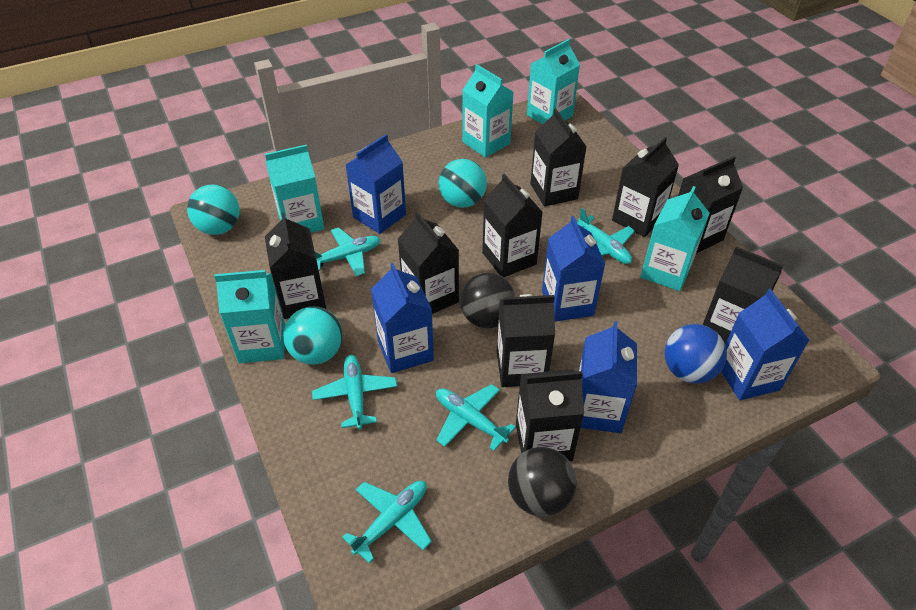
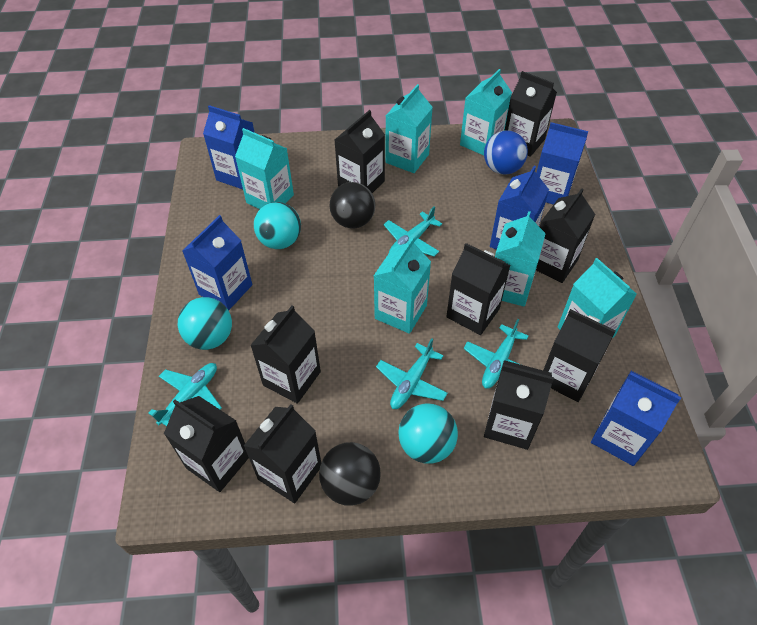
turquoise carton: [214,270,285,363] [265,145,324,233] [462,64,514,158] [527,39,580,124] [640,186,710,291] = 5 -> [235,128,294,209] [374,237,431,334] [386,84,433,173] [460,69,512,155] [495,211,546,307] [558,258,637,337] = 6
turquoise plane: [312,355,397,430] [315,227,381,276] [342,481,432,563] [436,384,516,451] [577,208,635,264] = 5 -> [148,363,222,426] [376,338,448,409] [384,206,442,256] [463,319,528,389] = 4

